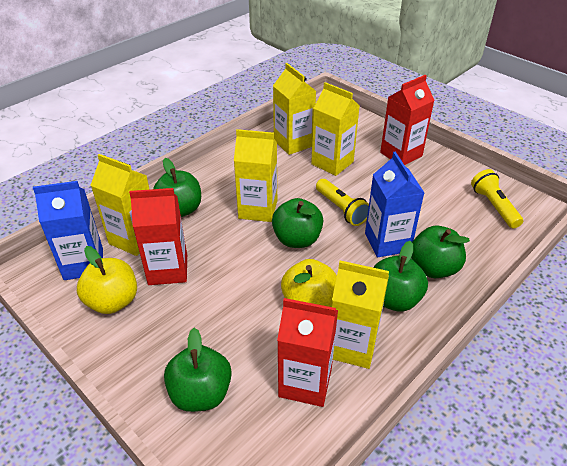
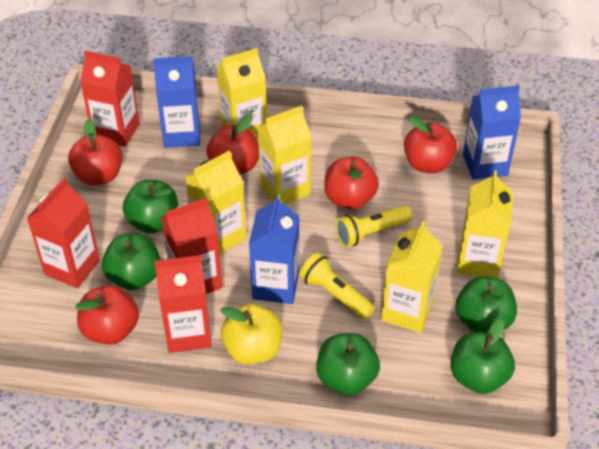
blue carton: [33,181,103,280] [365,152,424,257] = 2 -> [153,56,200,148] [249,194,299,304] [463,85,521,180] = 3
red apple: none = 0 -> [68,119,122,185] [75,285,139,345] [206,115,259,175] [324,157,379,209] [404,116,457,173] = 5
red carton: [129,188,187,285] [277,298,338,407] [380,75,435,165] = 3 -> [27,178,100,288] [80,51,140,147] [154,255,212,353] [161,198,222,294] = 4
yellow apple: [77,246,137,314] [281,259,337,307] = 2 -> [220,304,283,364] = 1

